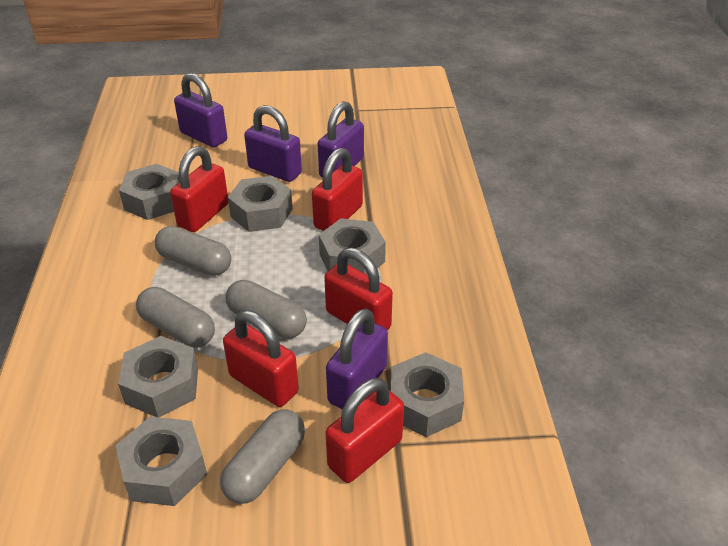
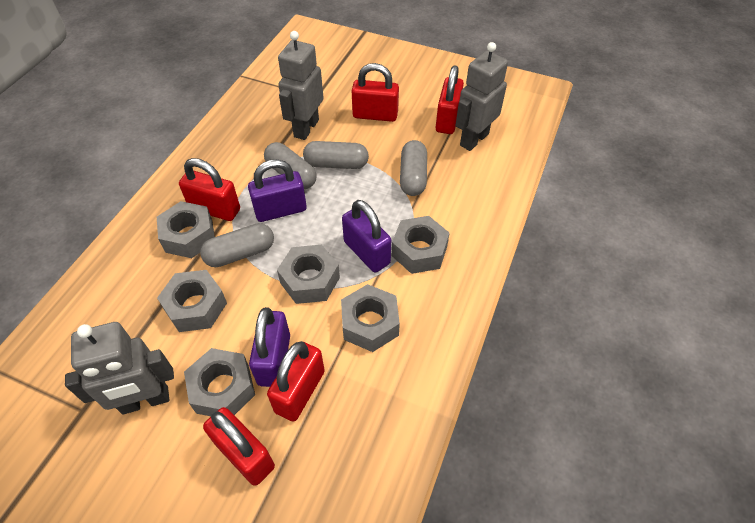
grey robot: none = 0 -> [65,322,174,415] [278,31,324,140] [456,42,508,151] = 3
purple padlock: [174,73,227,147] [244,105,302,182] [318,101,364,177] [326,309,388,409] = 4 -> [248,159,307,222] [249,307,290,387] [342,200,391,273] = 3

